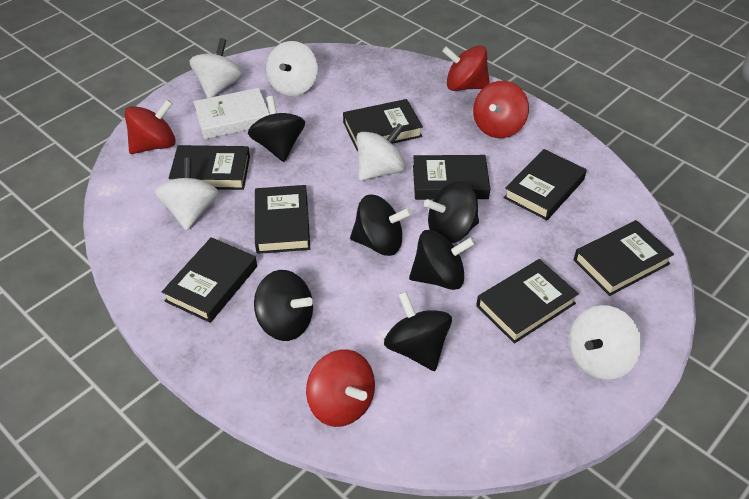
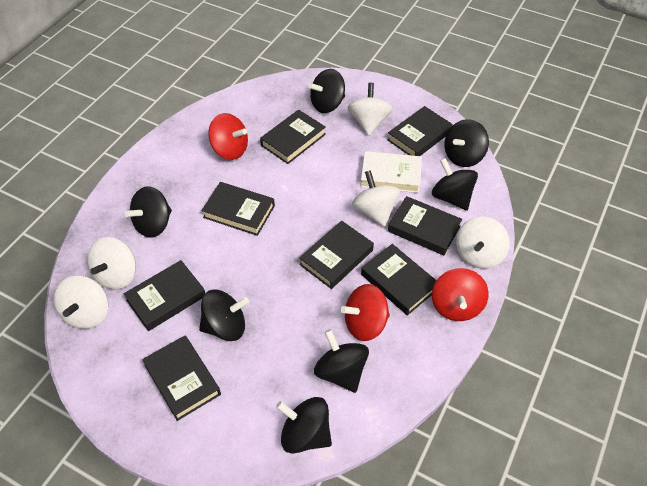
black spinning top: [248,96,305,162] [254,270,313,341] [350,195,412,256] [384,291,452,371] [409,230,475,290] [424,182,479,243] = 6 -> [125,186,172,238] [199,290,249,341] [276,397,332,454] [308,69,345,113] [314,329,369,393] [432,158,478,211] [444,119,489,167] = 7
red spinning top: [125,99,176,154] [306,349,375,427] [442,45,490,91] [473,81,529,138] = 4 -> [208,113,248,160] [341,284,390,341] [432,268,489,321] = 3

